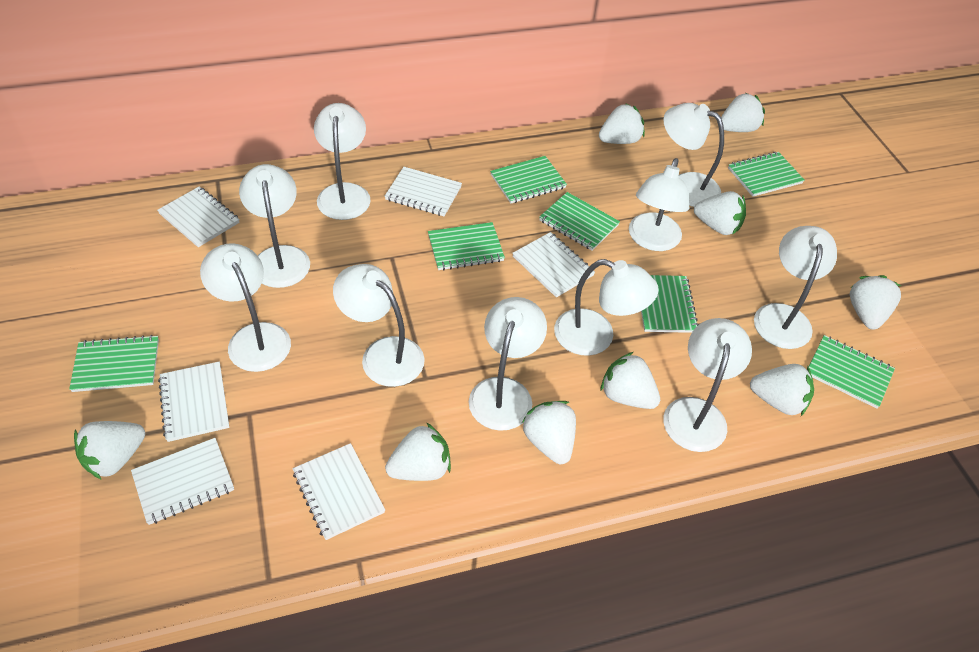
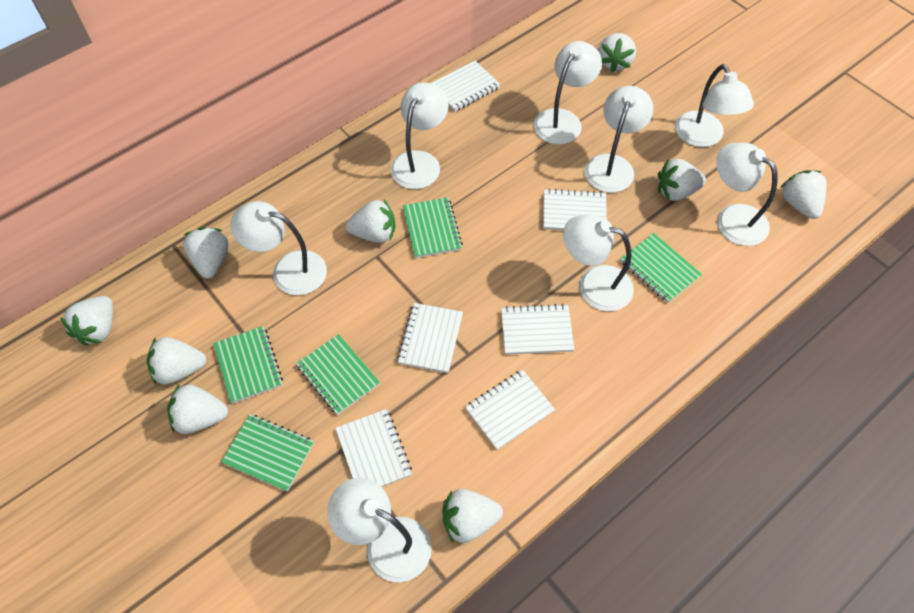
green notebook: [69,335,159,392] [428,222,505,270] [490,156,567,203] [539,192,620,251] [641,275,699,333] [728,152,805,197] [809,335,895,409] = 7 -> [213,326,283,404] [221,414,314,492] [296,334,380,415] [403,197,463,258] [620,233,702,303] = 5
white lamp: [200,243,291,372] [239,164,310,288] [314,103,371,220] [333,264,425,387] [469,297,547,431] [554,259,659,356] [629,158,689,251] [663,318,752,452] [664,103,724,207] [754,226,837,349] = 10 -> [230,201,327,295] [327,478,432,582] [391,83,448,189] [534,41,602,144] [563,214,634,311] [584,86,653,193] [675,64,754,147] [716,143,777,246] = 8

